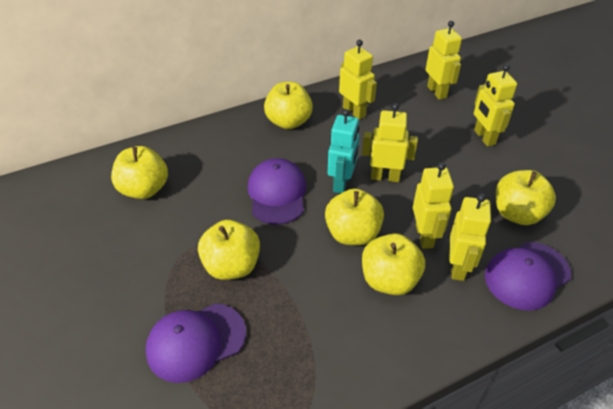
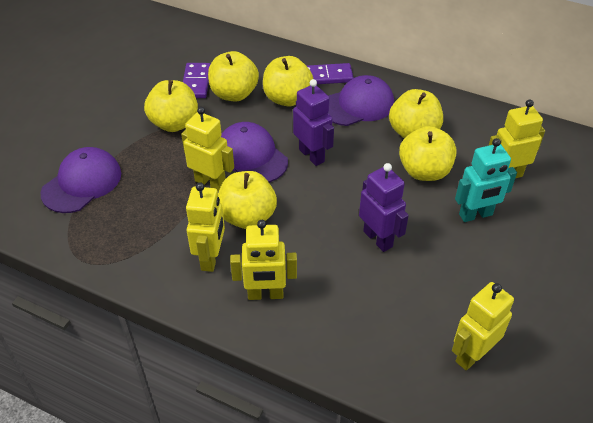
purple domino: none = 0 -> [183,63,210,98] [307,63,354,84] = 2
purple robot: none = 0 -> [293,79,334,166] [359,163,409,252] = 2
yellow robot: [339,40,377,120] [362,103,418,182] [413,162,454,249] [426,21,462,100] [449,193,491,281] [474,64,517,147] = 6 -> [181,107,234,192] [186,182,225,272] [230,220,297,300] [452,282,514,371] [488,99,545,178] = 5

